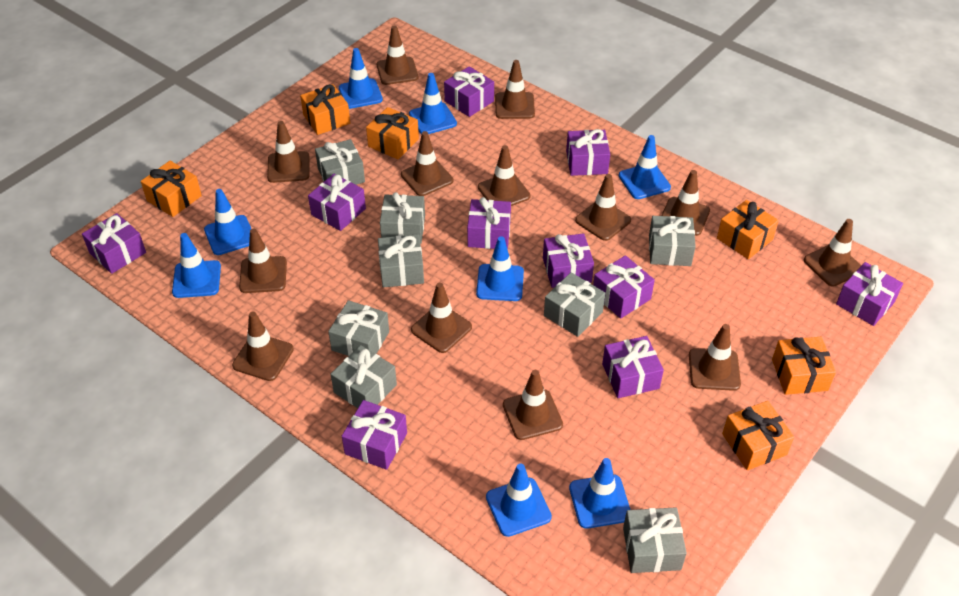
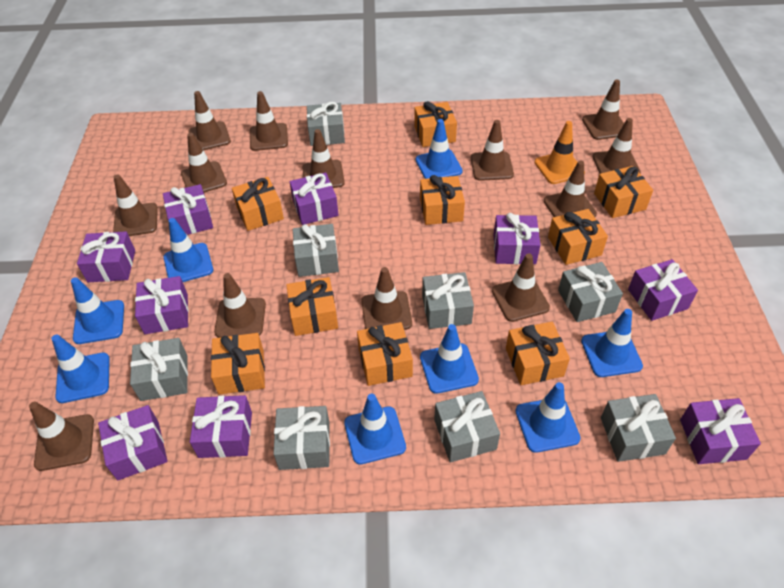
orange gift: [141,161,202,217] [300,84,350,135] [366,107,419,159] [717,200,779,259] [722,401,794,470] [772,337,836,395] = 6 -> [211,333,265,395] [232,177,284,231] [286,277,338,336] [357,322,413,386] [414,101,457,147] [420,175,465,225] [506,322,570,385] [548,209,608,265] [594,166,653,218] = 9
orange traffic cone: none = 0 -> [534,121,585,184] = 1
purple gift: [82,213,146,274] [308,174,366,231] [342,400,407,470] [444,66,494,117] [467,197,511,249] [543,233,594,288] [566,129,610,176] [593,255,655,319] [602,336,664,398] [836,262,903,326] = 10 -> [77,231,135,282] [98,405,168,480] [135,276,188,334] [163,184,213,235] [190,395,252,458] [290,172,339,225] [493,213,540,264] [628,259,698,321] [680,398,761,464] = 9

